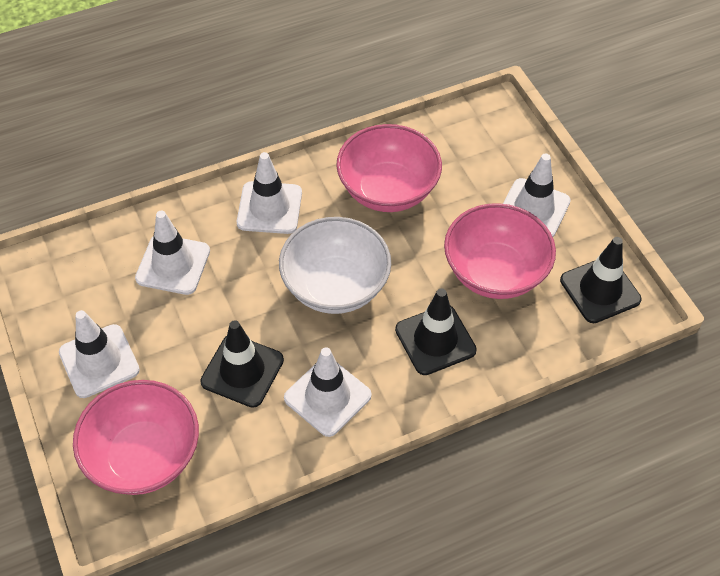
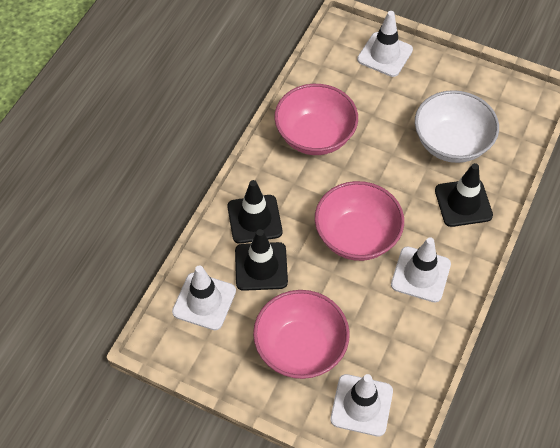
white traffic cone: [59,310,140,398] [135,211,210,295] [237,152,302,234] [284,347,372,437] [503,153,571,237] = 5 -> [172,265,236,330] [330,374,393,437] [357,11,413,77] [391,237,451,303] = 4

